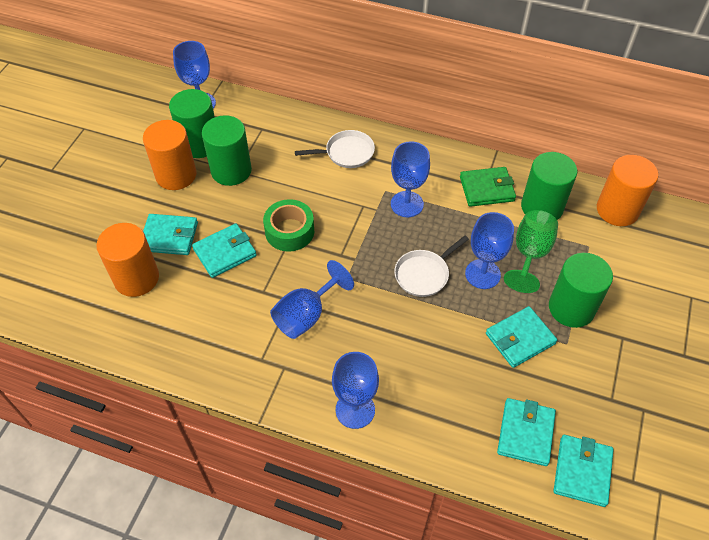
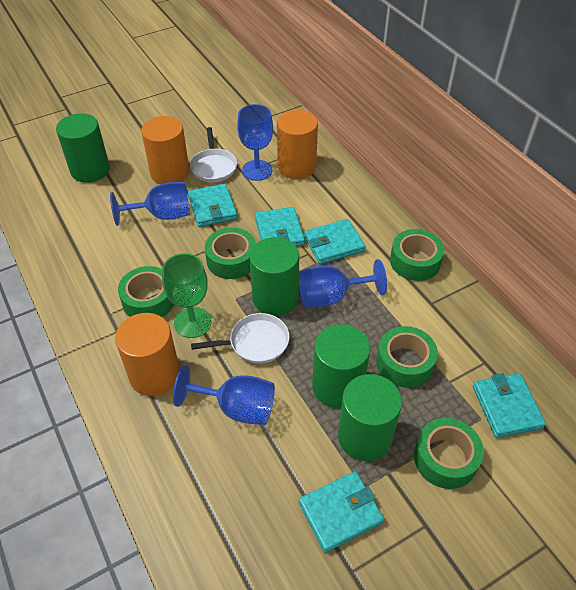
blue goblet: [173,41,216,108] [270,260,354,339] [332,352,379,429] [391,141,430,217] [465,212,514,289] = 5 -> [110,182,190,226] [173,365,275,425] [237,104,273,181] [299,259,387,307] = 4
green tape: [263,199,314,252] = 1 -> [118,266,174,317] [205,227,256,279] [376,326,438,388] [390,229,444,281] [414,418,484,489] = 5
green wallet: [460,167,516,207] = 1 -> none = 0

